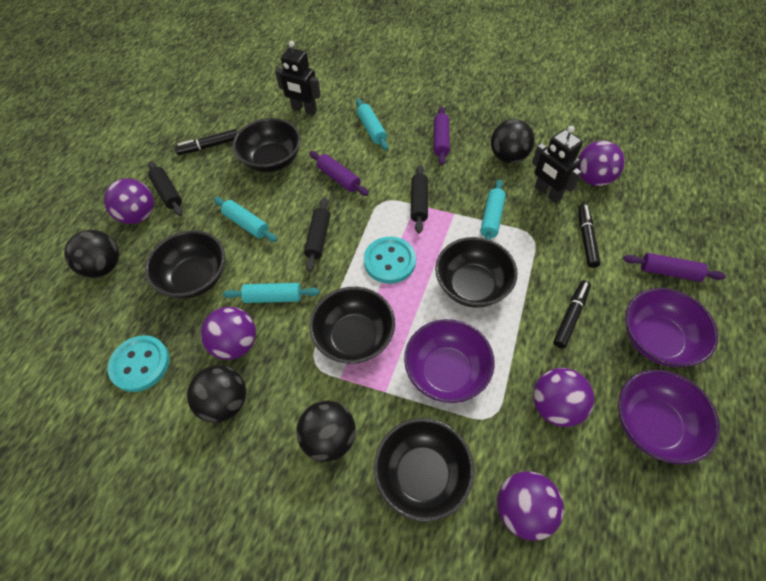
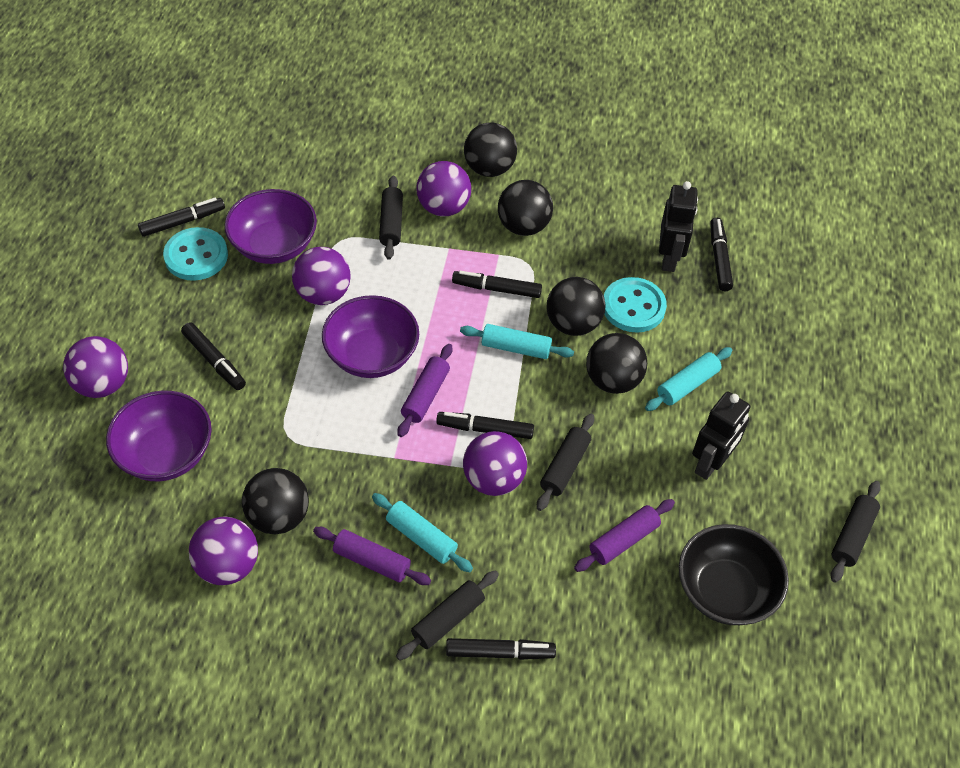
black ball: [64,230,119,278] [187,365,246,423] [296,401,356,462] [491,119,535,163] = 4 -> [242,468,309,534] [464,122,517,177] [498,180,553,236] [546,277,606,336] [586,333,647,394] = 5
black bowl: [145,230,225,299] [233,118,301,172] [309,287,395,364] [374,418,474,522] [435,237,517,308] = 5 -> [679,524,789,625] = 1
black marker: [174,129,238,155] [553,280,591,349] [578,204,601,268] = 3 -> [138,198,225,237] [181,322,246,390] [436,412,534,439] [446,638,556,660] [452,271,542,298] [710,218,733,291] = 6
black rolling pin: [148,161,183,216] [304,198,330,272] [411,165,428,233] = 3 -> [379,176,403,259] [396,570,499,660] [537,414,594,511] [831,481,881,583] = 4
turquoise rolling pin: [214,197,278,242] [223,283,320,303] [356,99,388,150] [480,179,506,240] = 4 -> [372,493,473,572] [460,324,574,359] [645,347,733,411] = 3

